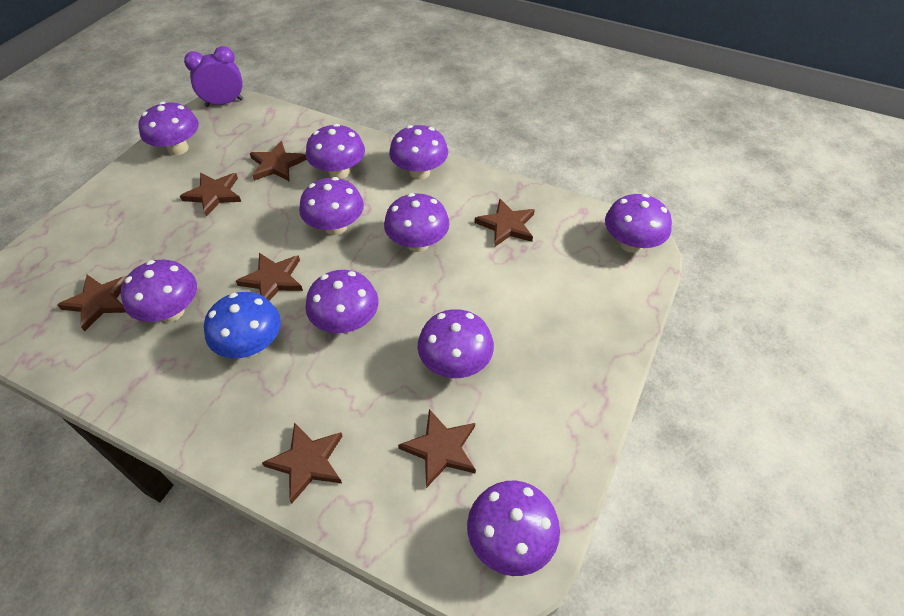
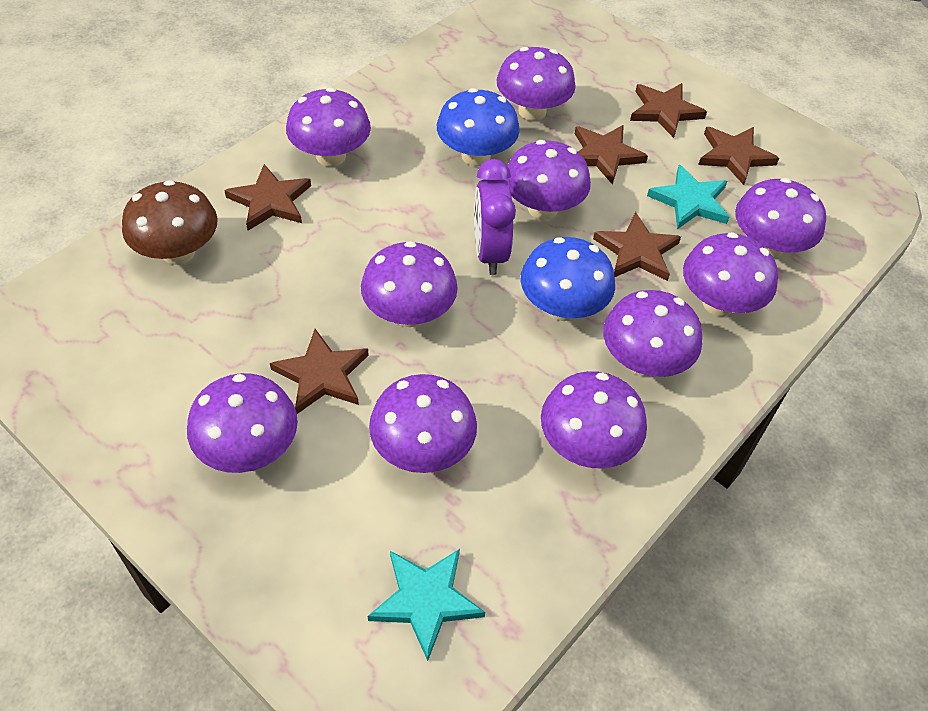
blue mushroom: [204,292,281,358] = 1 -> [437,88,520,166] [521,237,615,321] = 2
brown mushroom: none = 0 -> [122,180,218,265] = 1
brown star: [57,275,127,331] [180,173,241,217] [236,253,303,301] [250,141,307,182] [262,422,342,503] [398,409,476,488] [475,199,535,247] = 7 -> [224,164,311,231] [270,329,369,414] [575,125,648,185] [593,212,681,281] [630,83,707,138] [698,127,779,185] = 6
turquoise star: none = 0 -> [368,549,485,661] [647,165,729,229] = 2

